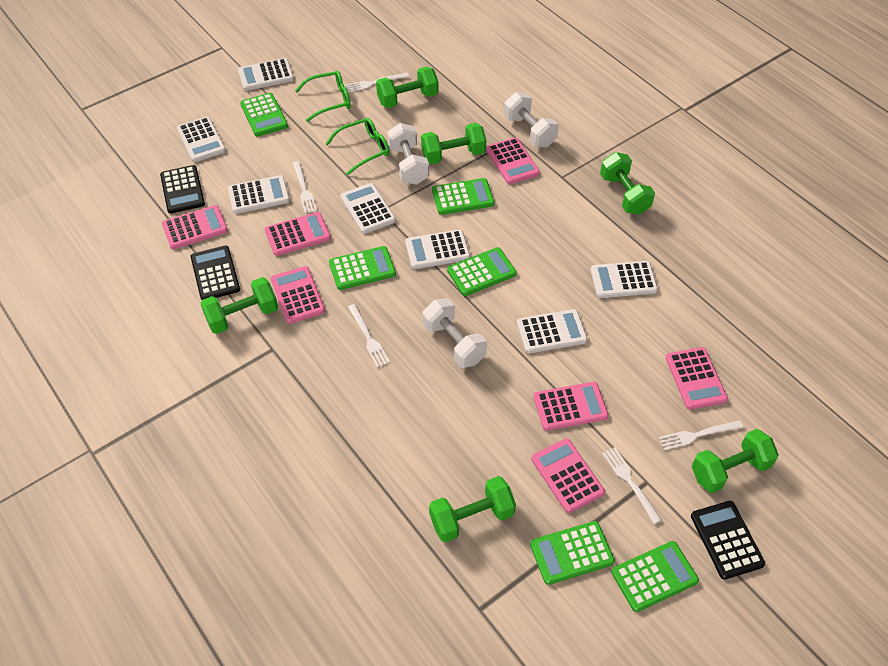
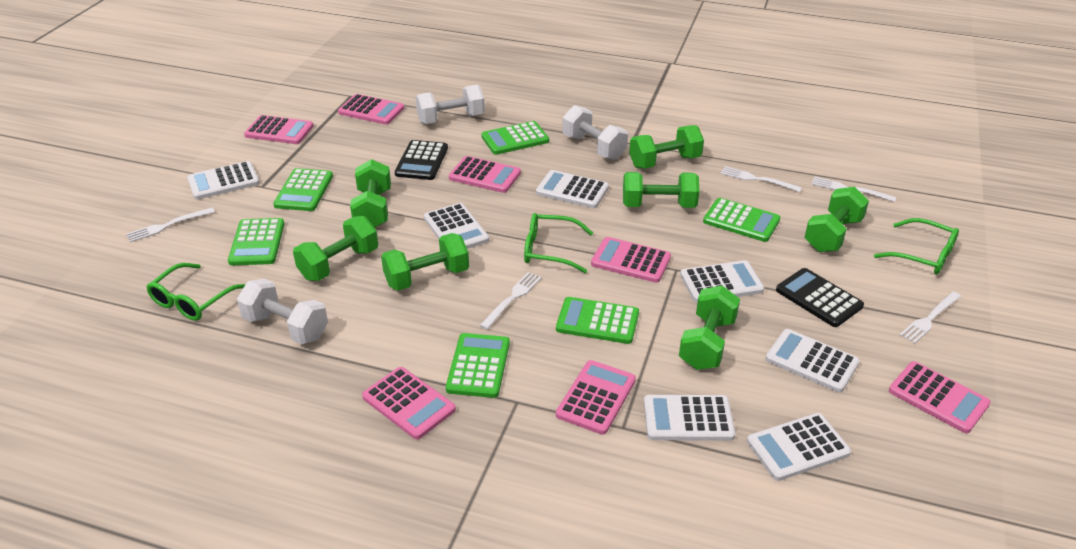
black calculator: [160,165,205,214] [190,246,240,300] [691,501,765,580] = 3 -> [395,140,448,180] [776,268,864,327] = 2
green dumbbell: [200,277,278,334] [376,67,438,108] [421,123,486,164] [429,476,516,543] [600,152,655,215] [692,429,779,493] = 6 -> [293,216,378,281] [350,159,391,228] [381,233,469,291] [623,172,700,208] [629,125,704,169] [679,286,740,370] [804,187,869,252] = 7
green glasses: [295,71,351,122] [325,118,390,175] = 2 -> [146,263,245,321] [524,213,593,273] [874,218,959,274] = 3

